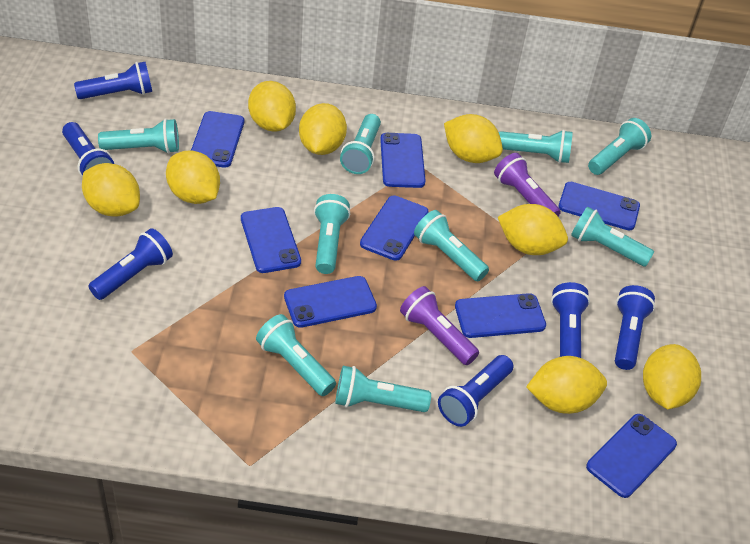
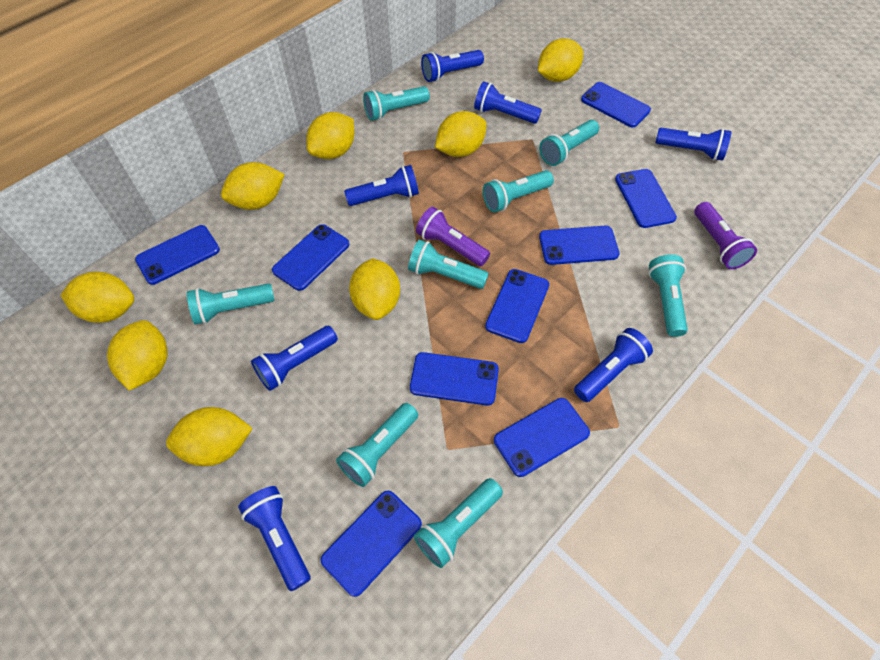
blue flashlight: [62,122,114,177] [74,62,152,99] [88,228,173,300] [438,355,513,427] [551,282,590,358] [615,285,655,370] = 6 -> [238,486,310,591] [251,326,338,391] [344,165,419,206] [421,50,484,82] [474,81,542,124] [574,328,653,402] [655,128,731,161] = 7
blue phone: [191,111,244,168] [241,207,301,273] [284,276,377,328] [360,196,429,261] [380,133,426,188] [455,293,546,338] [558,182,640,230] [586,414,677,498] = 8 -> [135,225,220,285] [272,224,349,291] [321,491,422,597] [410,352,499,405] [485,269,549,343] [494,398,590,477] [539,226,619,265] [581,82,651,127] [615,169,677,228] = 9
turquoise flashlight: [98,118,179,154] [256,314,336,396] [314,194,350,274] [335,366,431,412] [340,114,381,174] [414,210,489,281] [499,130,573,163] [571,207,654,267] [588,118,651,175] = 9 -> [187,284,275,325] [336,403,418,487] [363,86,430,121] [408,239,489,289] [414,478,503,568] [483,170,554,212] [539,120,599,166] [649,254,688,337] = 8

